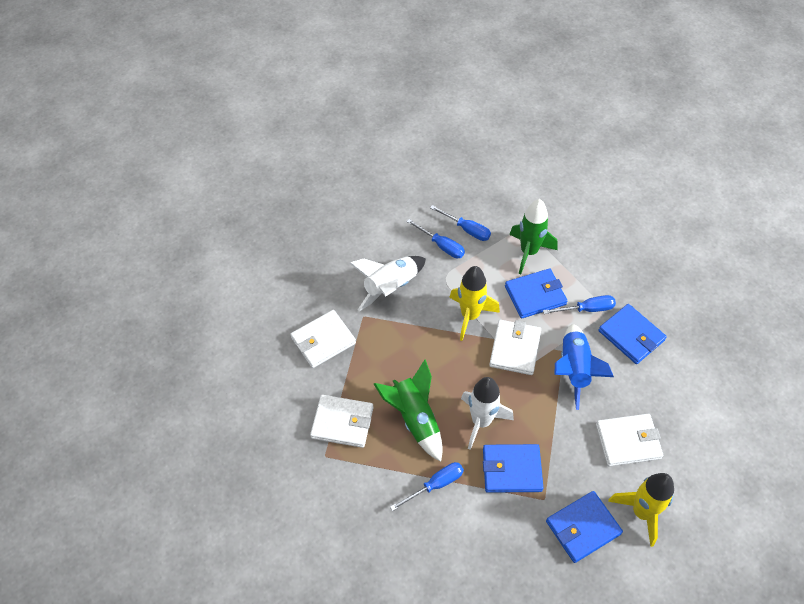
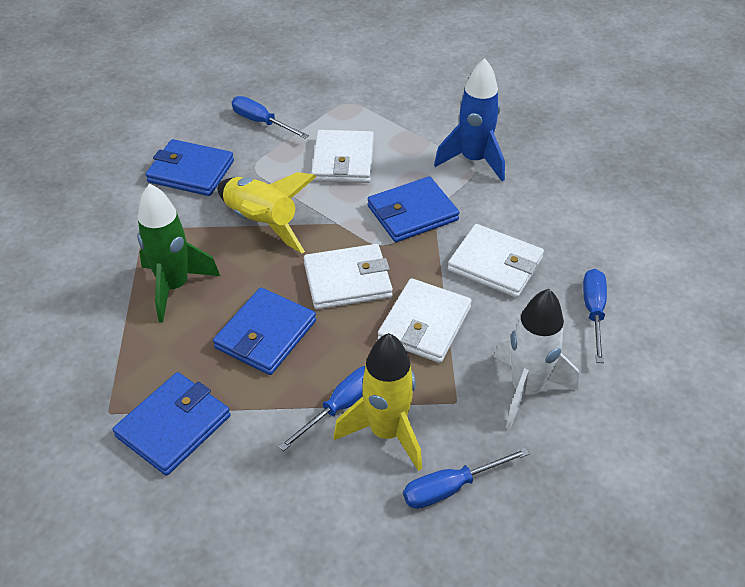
green rocket: [374,359,443,462] [509,199,558,274] = 2 -> [137,183,220,323] = 1
white rocket: [350,256,426,311] [461,377,514,450] = 2 -> [494,289,579,429] = 1

